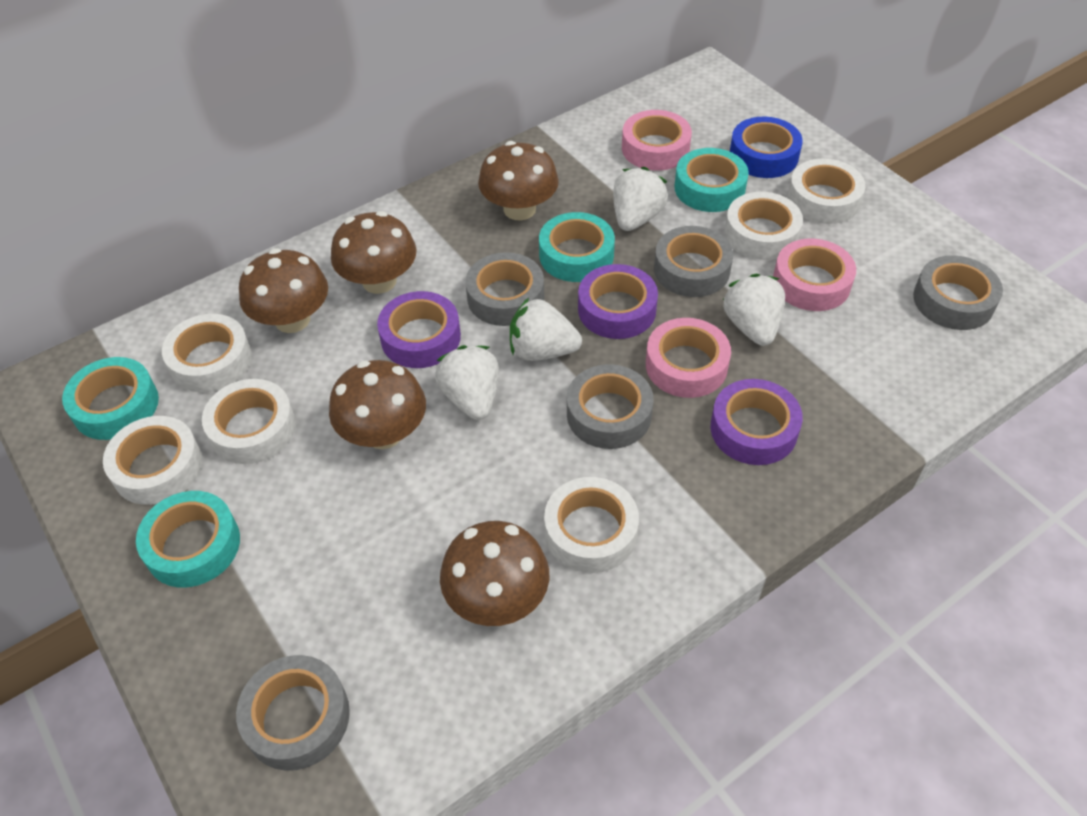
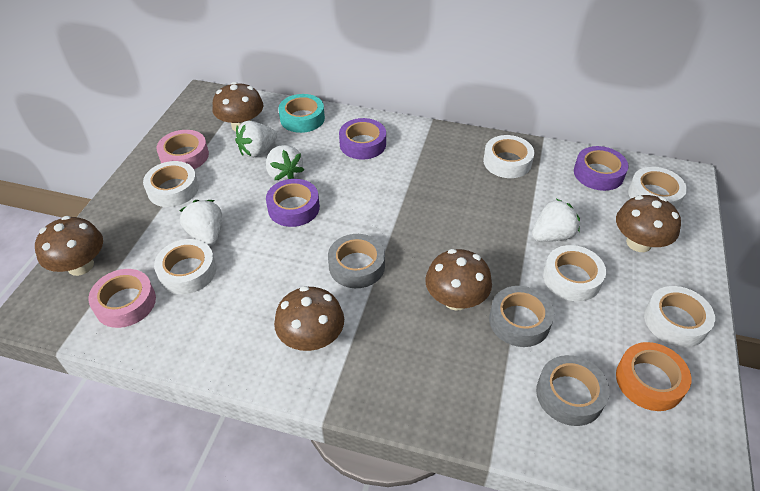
blue tape: [730,117,803,178] = 1 -> none = 0
grey tape: [236,655,350,771] [465,252,544,326] [567,364,653,449] [654,226,733,297] [913,255,1003,330] = 5 -> [328,234,385,288] [489,286,554,347] [536,355,609,426] = 3
orange tape: none = 0 -> [616,342,691,411] = 1
pink tape: [622,110,692,171] [646,318,731,398] [773,239,856,311] = 3 -> [88,269,156,328] [156,130,209,169] = 2
turquoise tape: [62,357,159,440] [136,491,240,588] [539,212,615,282] [674,148,749,212] = 4 -> [279,94,325,133] = 1

